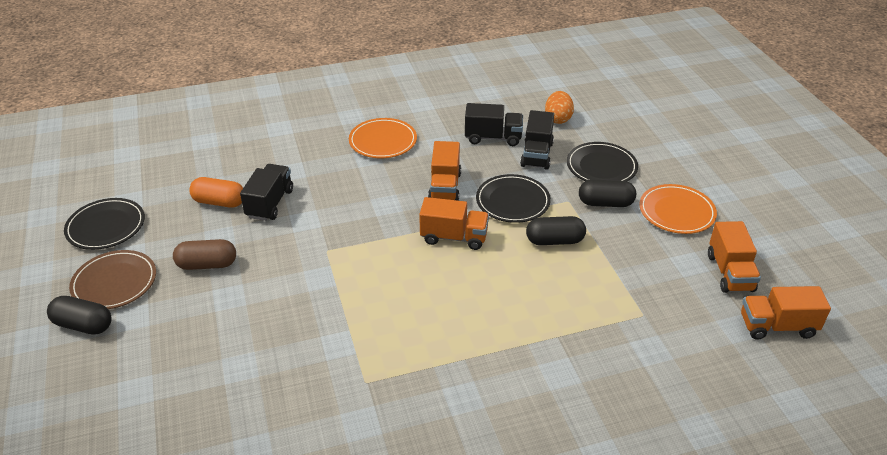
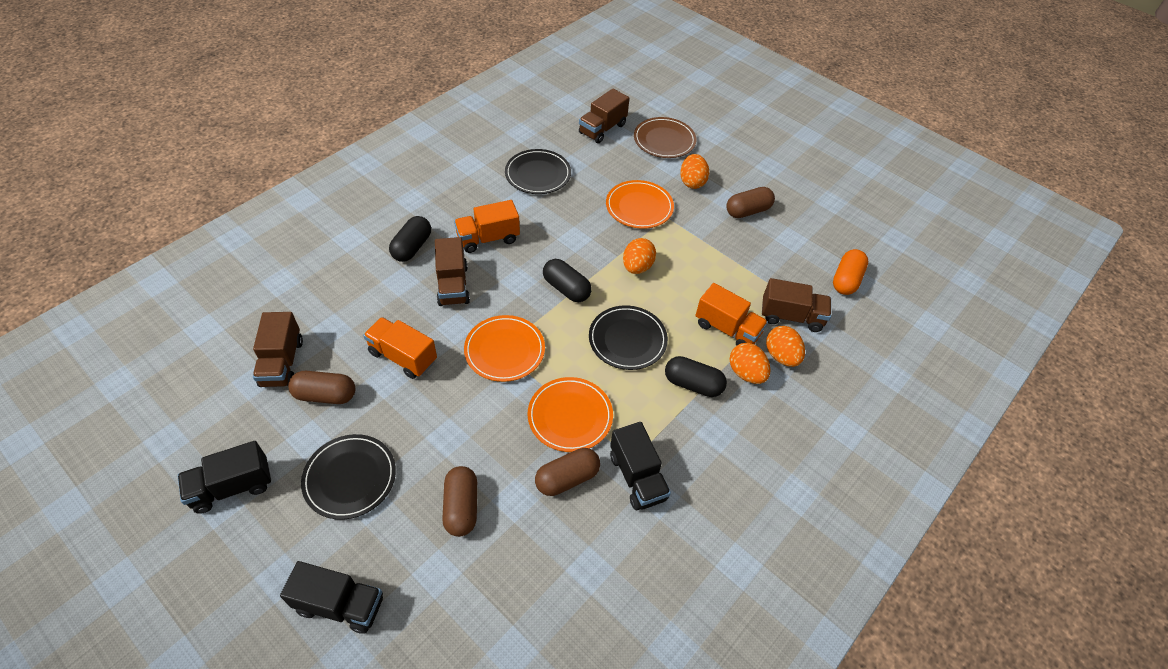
brown capsule: [173,239,236,270] = 1 -> [288,371,356,404] [442,466,477,537] [535,448,600,496] [726,187,775,218] = 4
brown truck: none = 0 -> [253,312,303,387] [435,237,470,306] [579,89,629,143] [762,278,831,332] = 4
orange egg: [545,91,574,124] = 1 -> [623,238,656,274] [680,154,709,189] [730,343,770,384] [766,326,805,367] = 4
orange plate: [349,118,417,158] [639,184,717,234] = 2 -> [464,315,545,382] [528,377,613,452] [606,180,674,229] = 3
orange truck: [419,197,489,250] [428,141,461,201] [708,221,761,293] [741,286,831,340] = 4 -> [363,317,437,379] [454,200,520,253] [695,283,768,346] = 3

